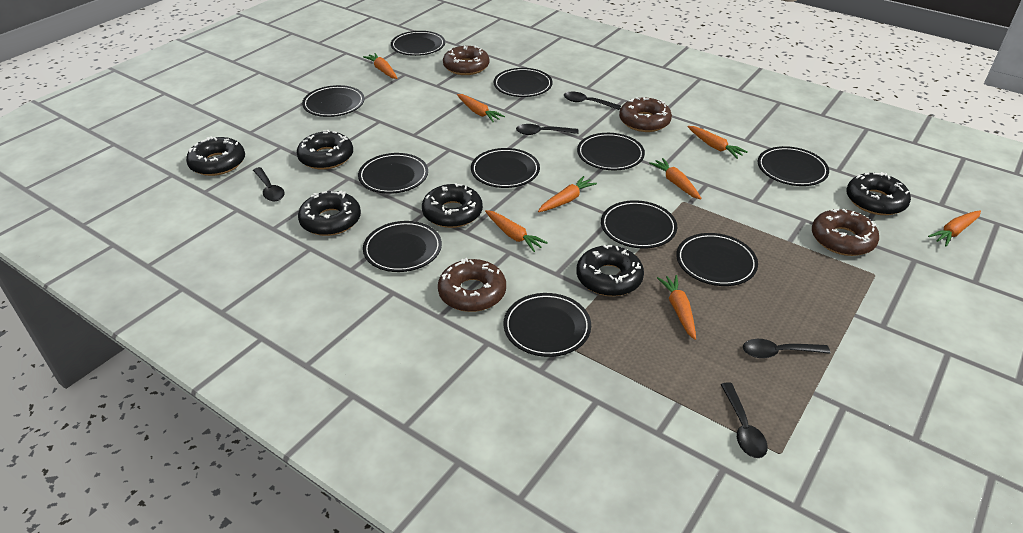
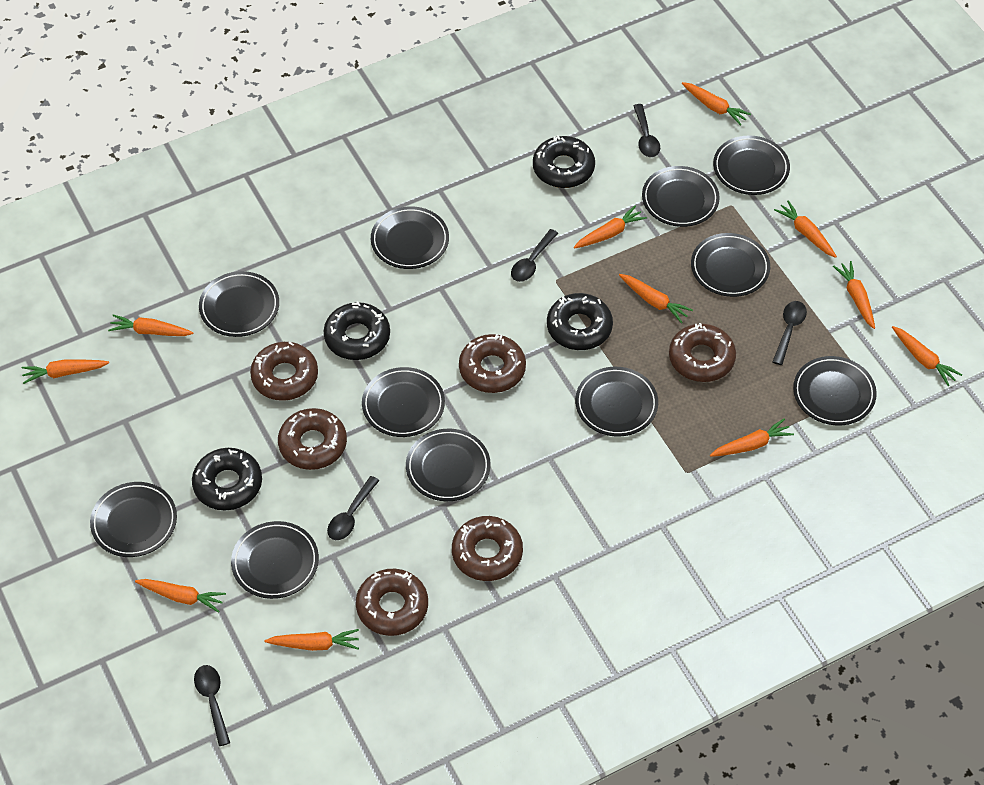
black donut: [186,136,245,176] [297,130,353,170] [298,191,361,236] [422,183,483,228] [576,245,644,296] [846,172,911,215] = 6 -> [192,448,262,511] [324,301,390,360] [533,135,595,188] [547,293,613,350] = 4
brown donut: [438,258,506,312] [443,46,489,75] [619,97,672,132] [812,209,879,256] = 4 -> [250,342,318,401] [278,408,347,470] [356,569,428,636] [452,516,523,581] [459,334,526,393] [669,323,736,382] = 6
orange carrot: [363,53,397,79] [457,94,505,122] [485,210,548,252] [538,176,597,212] [649,158,702,200] [657,275,696,340] [688,126,748,159] [928,210,981,246] = 8 -> [22,360,109,384] [108,314,194,336] [135,579,226,613] [265,629,359,651] [574,205,647,248] [619,274,693,323] [682,82,751,126] [710,419,794,457] [774,200,837,258] [833,261,875,329] [892,326,962,386] = 11

